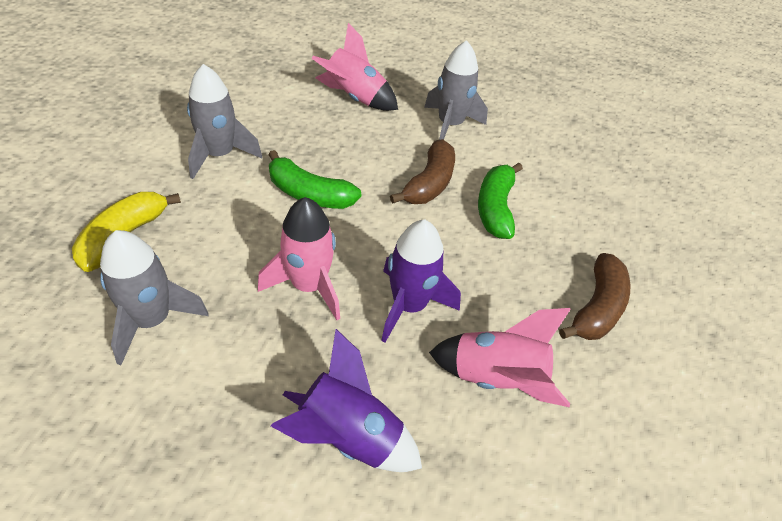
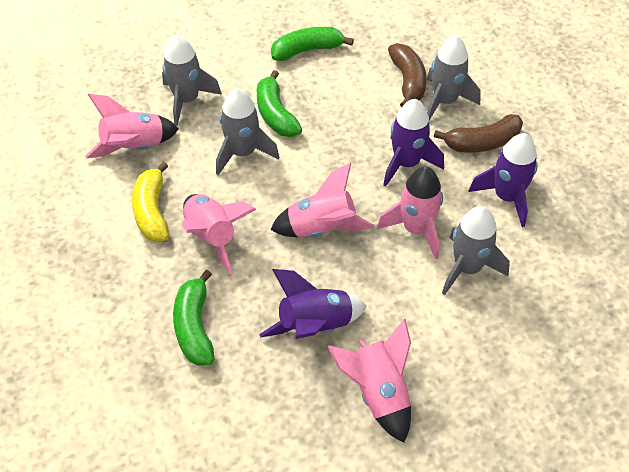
green banana: [268,150,361,209] [478,163,523,239] = 2 -> [173,270,214,366] [257,70,302,137] [271,27,354,61] = 3
grey rocket: [100,230,208,365] [187,64,262,179] [424,40,488,140] = 3 -> [162,34,222,126] [216,88,279,175] [427,35,481,120] [442,206,510,295] = 4
pink rocket: [258,197,340,320] [311,23,398,111] [429,308,571,407] = 3 -> [85,94,179,158] [182,194,256,274] [270,163,375,238] [327,319,411,442] [377,166,443,259] = 5
purple rocket: [271,329,422,472] [381,220,461,343] = 2 -> [259,269,367,339] [383,99,444,187] [468,133,538,227] = 3

